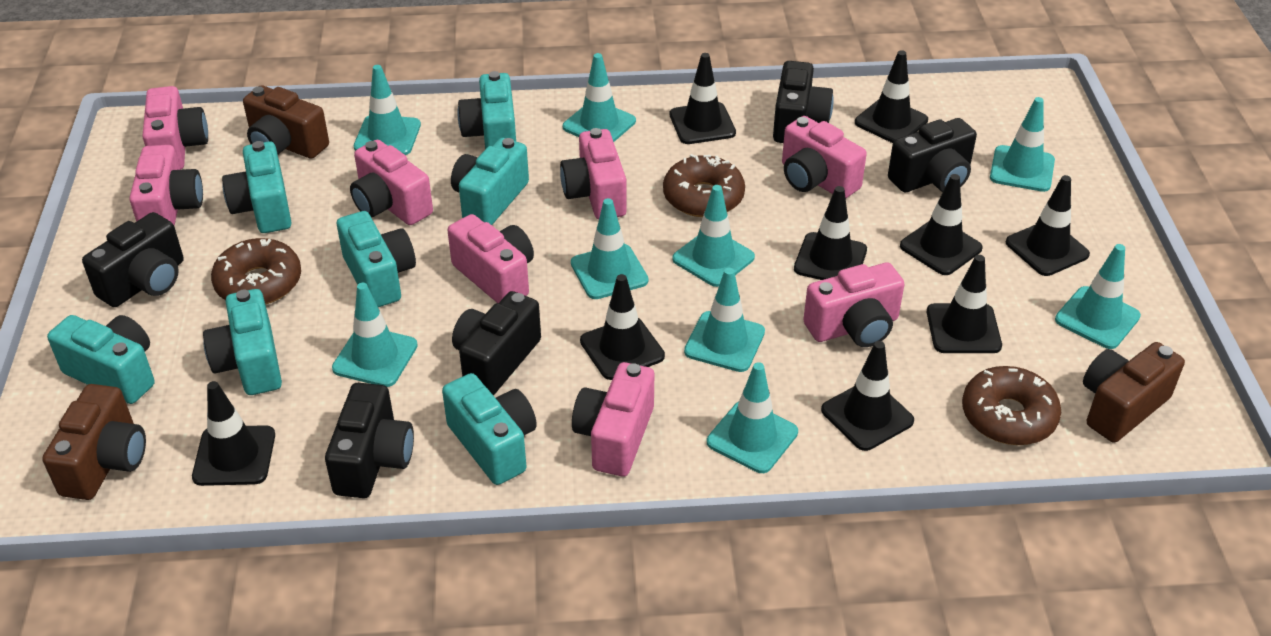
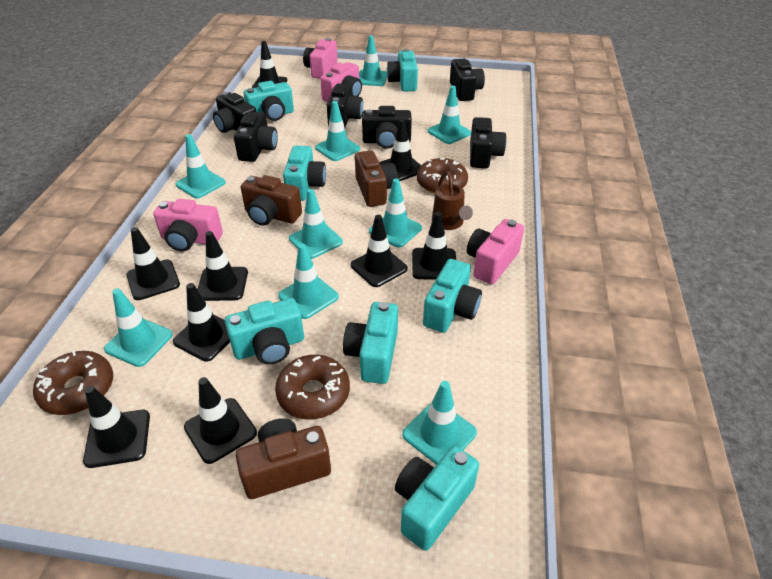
black camera: [82,212,184,307] [325,383,414,498] [452,291,541,395] [773,61,834,143] [888,118,977,193] = 5 -> [213,92,256,133] [234,112,278,162] [327,83,363,127] [362,106,412,149] [450,59,485,101] [470,117,506,168] = 6
brown watering can: none = 0 -> [432,171,473,230] = 1
pink camera: [129,145,203,226] [142,86,208,169] [350,140,433,225] [448,214,534,303] [560,128,627,219] [572,362,654,476] [782,116,867,198] [803,263,905,347] = 8 -> [153,199,223,251] [303,38,338,79] [320,62,362,102] [467,219,524,285] = 4

